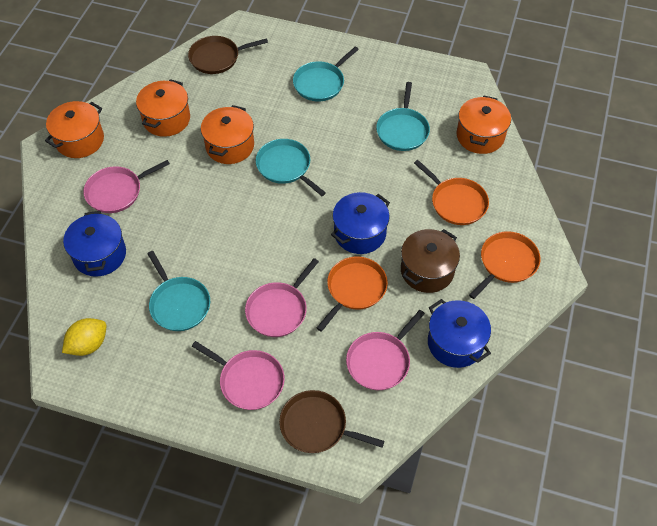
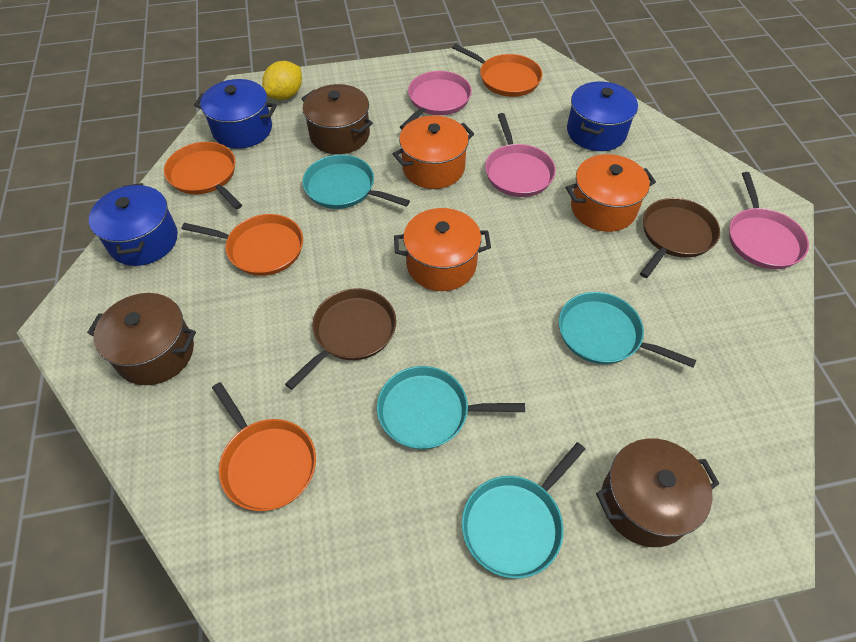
brown pot: [401,229,460,293] = 1 -> [87,293,196,385] [301,84,373,154] [596,438,720,547] = 3
orange pan: [317,257,388,332] [414,160,489,225] [469,231,540,299] = 3 -> [164,142,242,209] [182,214,303,276] [212,382,316,511] [452,44,543,97] = 4
orange pot: [45,101,104,158] [136,79,190,137] [201,105,254,164] [456,96,511,154] = 4 -> [393,115,474,189] [394,208,491,291] [566,154,656,232] = 3
pink pan: [83,160,170,213] [192,341,285,410] [245,258,319,337] [346,310,425,390] = 4 -> [400,71,472,129] [485,113,556,197] [729,172,809,269] = 3

